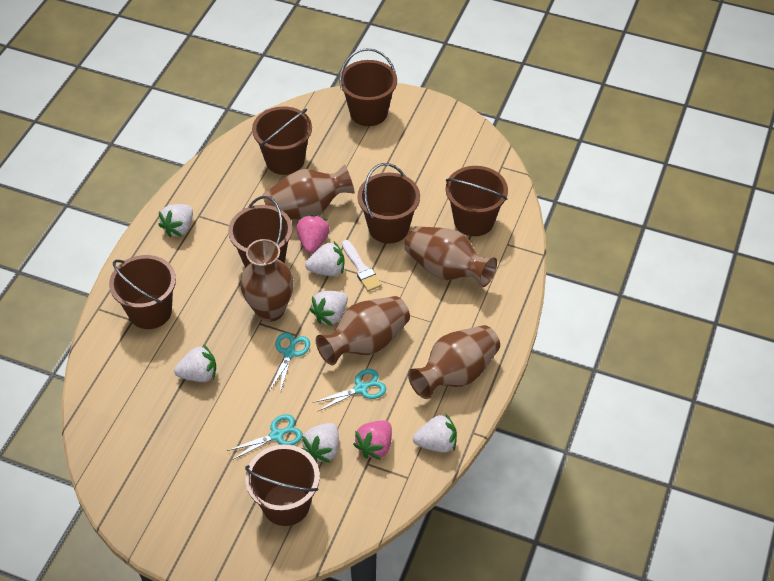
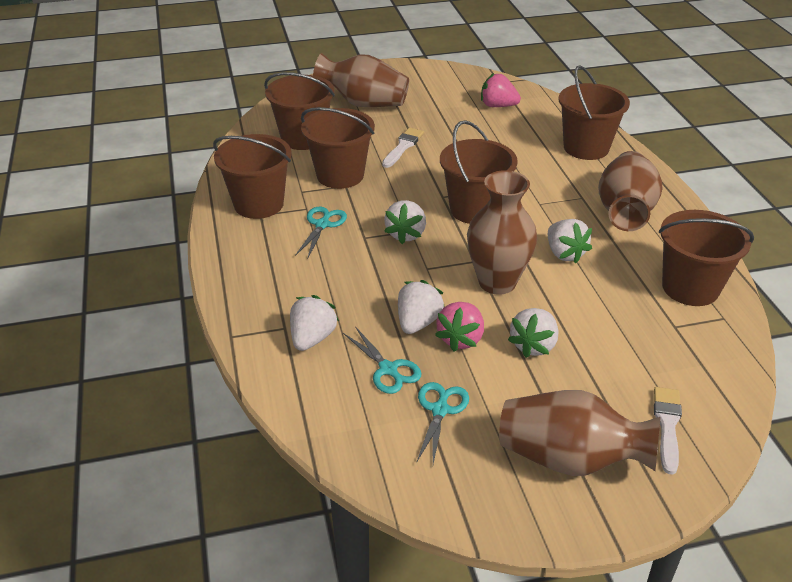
brown bucket: [109,255,176,329] [228,196,293,268] [245,444,320,526] [252,107,312,175] [339,48,397,126] [358,163,420,244] [446,166,508,236] = 7 -> [213,134,292,219] [264,72,335,150] [301,107,375,189] [440,120,518,224] [559,65,630,160] [659,210,754,306] = 6
brown vase: [240,239,294,322] [262,165,355,220] [316,296,410,366] [404,226,497,287] [408,325,500,399] = 5 -> [313,53,409,107] [467,170,537,295] [499,390,661,476] [598,151,662,231] = 4
white brush: [342,240,382,292] = 1 -> [382,127,424,168] [654,387,682,475] = 2
white strawberry: [158,204,193,237] [174,345,216,382] [302,423,339,463] [305,242,345,276] [310,291,348,326] [413,413,457,453] = 6 -> [290,295,339,351] [384,200,426,244] [398,280,445,334] [508,308,558,358] [548,219,592,263] = 5

